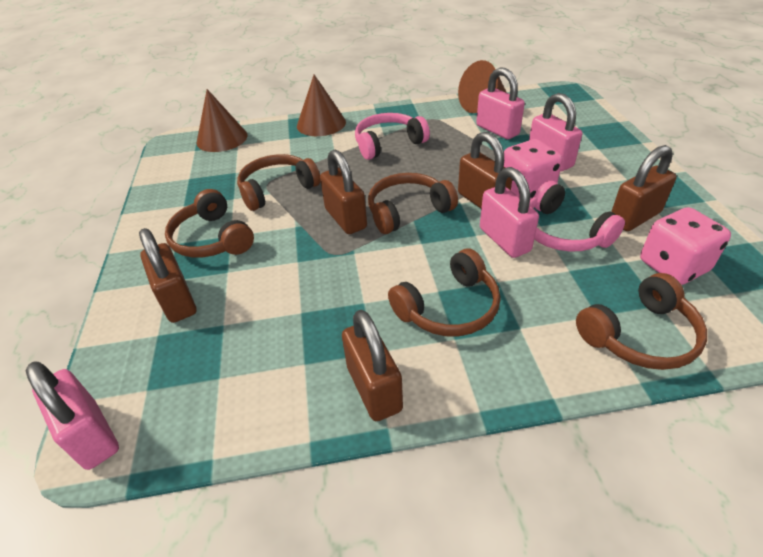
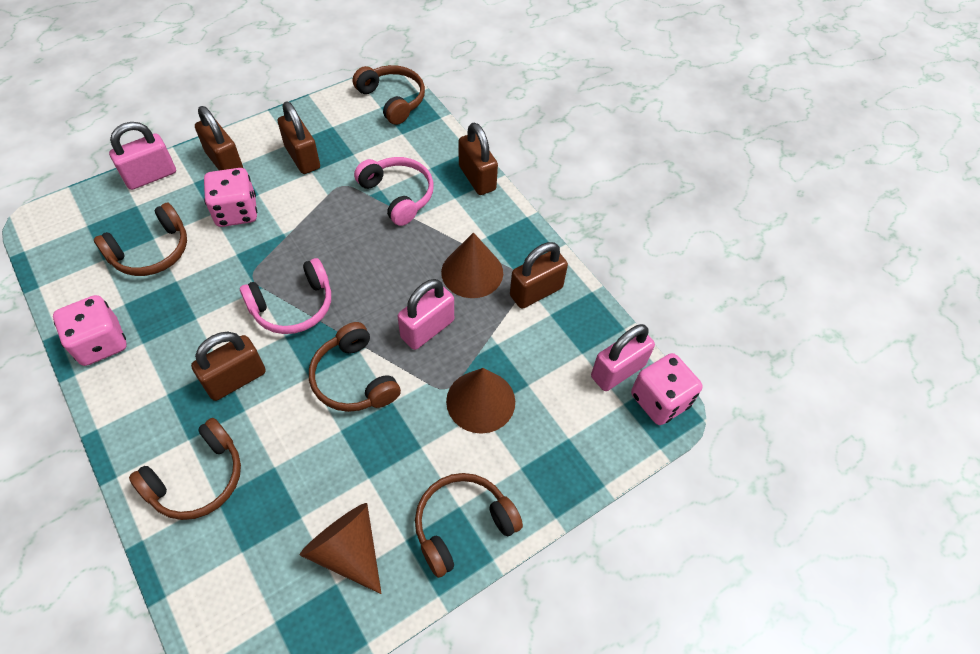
pink dice: [504,139,563,200] [640,207,731,285] = 2 -> [53,295,127,366] [204,168,257,227] [631,353,702,425] = 3
pink padlock: [25,362,119,470] [476,67,525,139] [480,167,539,258] [529,93,582,172] = 4 -> [109,122,176,190] [398,279,454,350] [591,324,655,391] = 3

